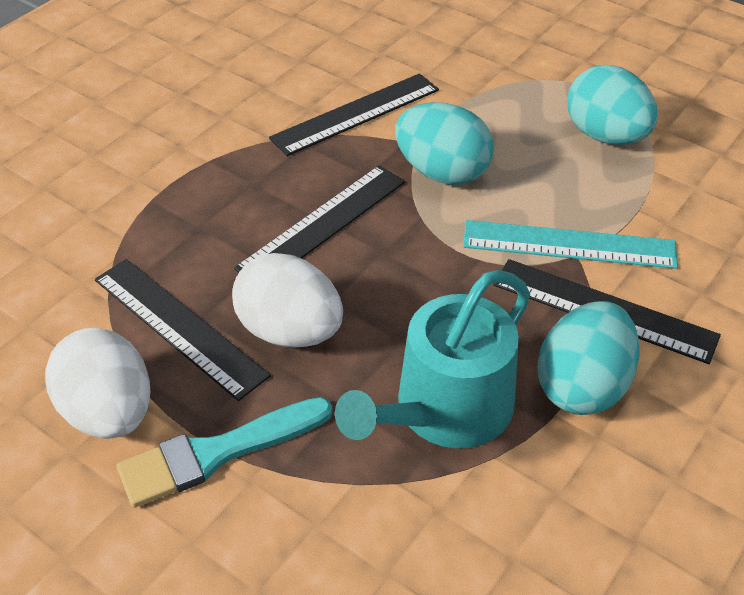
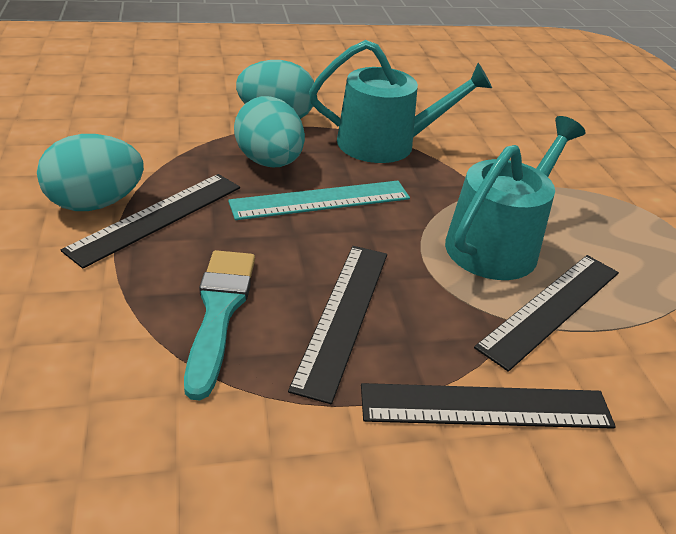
turquoise watering can: [335,270,530,448] = 1 -> [309,40,492,163] [445,116,586,280] = 2
white egg: [45,328,150,439] [232,253,343,347] = 2 -> none = 0

